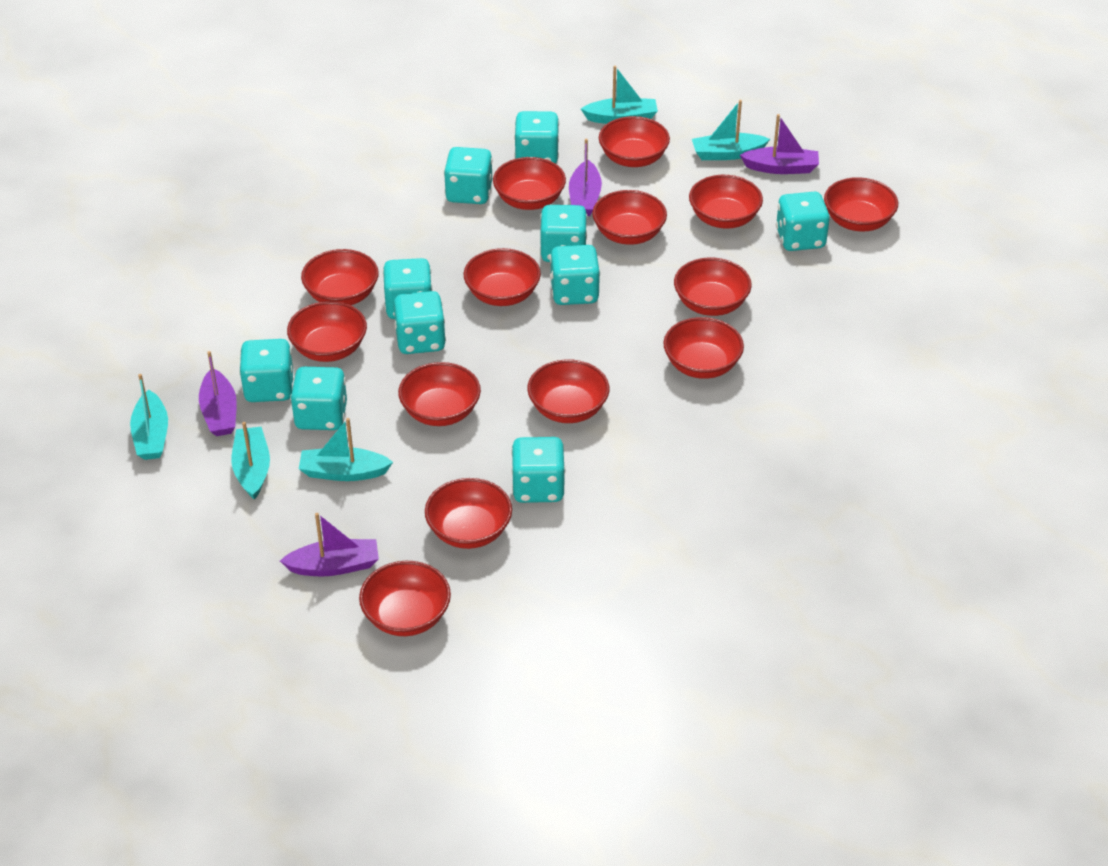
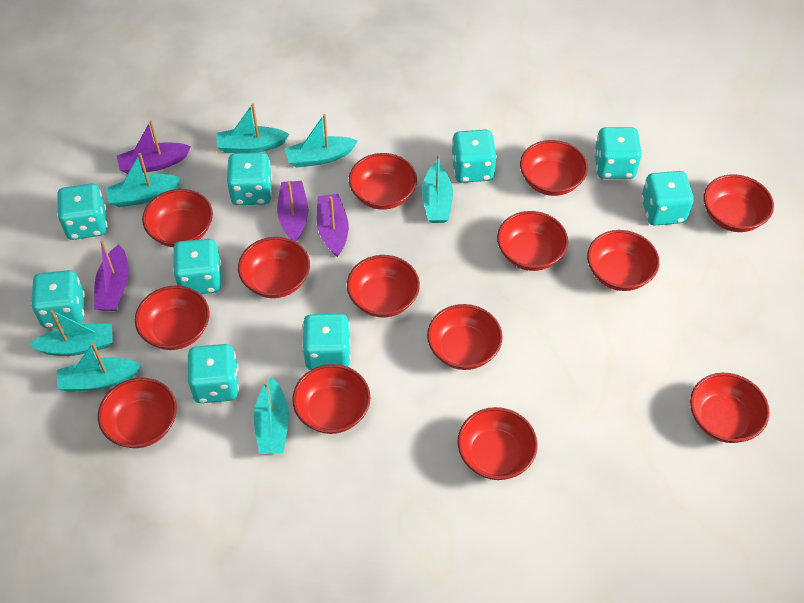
turquoise boat: [130,374,168,460] [231,422,270,500] [299,418,393,481] [581,66,658,124] [692,100,770,160] = 5 -> [29,310,113,356] [57,342,142,392] [105,153,181,207] [217,103,289,153] [254,377,289,454] [285,114,358,168] [422,154,453,223] = 7
turquoise dice: [239,339,293,402] [290,367,347,430] [383,258,432,319] [394,291,446,354] [444,147,492,204] [511,437,565,503] [514,111,559,164] [540,205,587,262] [550,245,600,305] [776,192,830,251] = 10 -> [31,270,85,328] [57,183,108,240] [173,239,221,294] [187,344,239,403] [226,152,272,205] [302,313,351,370] [451,129,497,183] [594,127,642,179] [641,171,694,225] = 9

